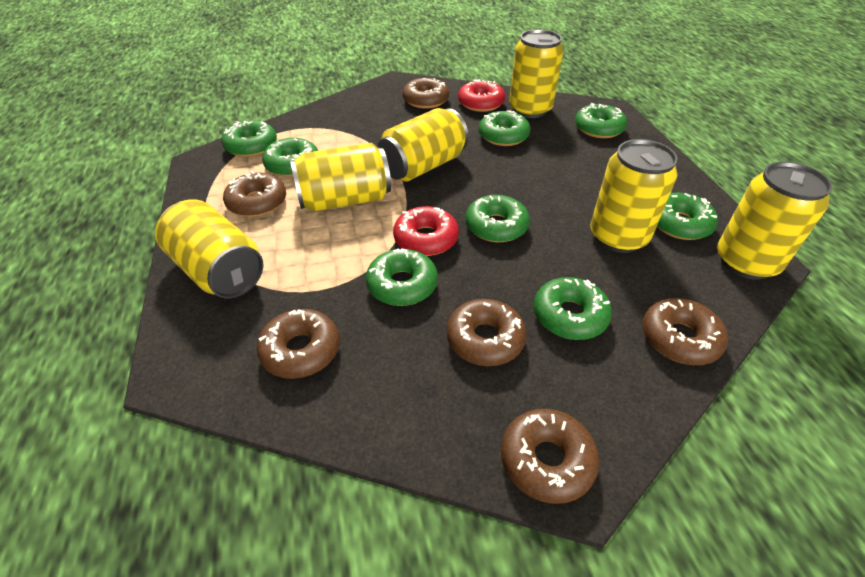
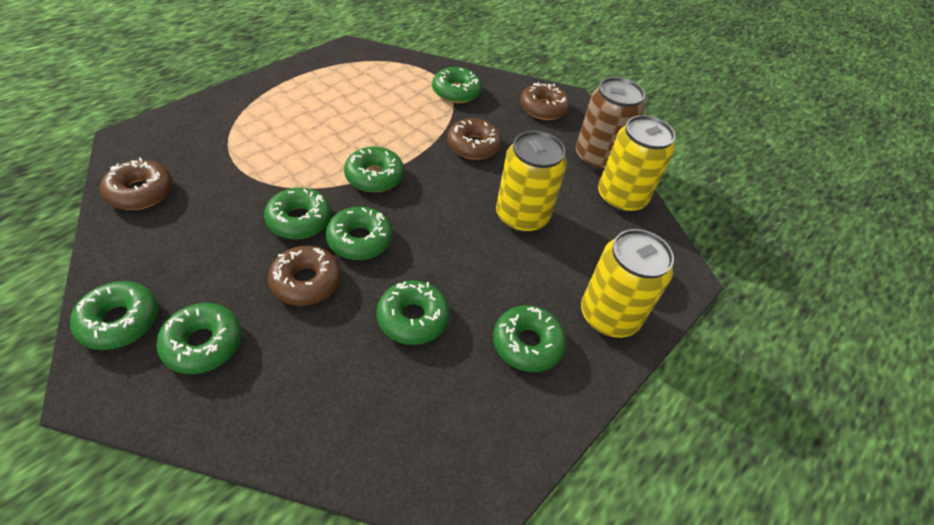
brown can: none = 0 -> [576,77,645,171] = 1
brown donut: [223,171,286,217] [256,309,340,379] [402,78,449,109] [447,299,526,366] [501,409,599,504] [642,298,728,365] = 6 -> [100,157,172,210] [268,246,341,306] [447,118,502,160] [520,82,570,120] = 4
red donut: [393,206,459,256] [458,79,505,112] = 2 -> none = 0
yellow can: [155,199,263,298] [290,143,391,211] [377,108,468,182] [509,29,563,118] [590,139,678,253] [717,162,832,280] = 6 -> [496,131,567,233] [581,229,674,338] [598,115,675,213] = 3

